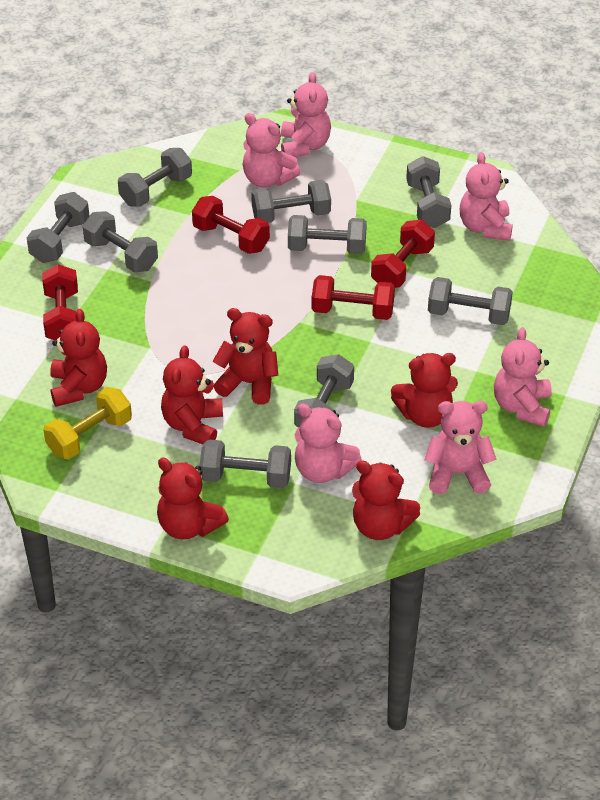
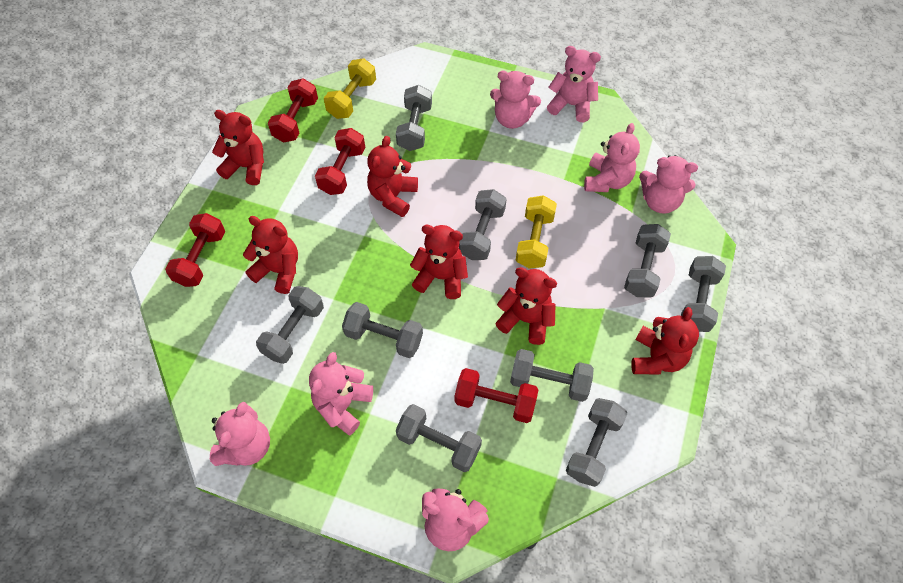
pink teddy bear: [243,113,300,188] [281,72,331,157] [295,404,362,483] [425,401,497,494] [460,152,513,241] [494,327,552,427] = 6 -> [210,402,270,466] [309,352,373,435] [422,489,489,551] [490,71,541,129] [547,46,601,122] [584,123,640,192] [639,155,698,214] = 7
yellow dumbbell: [43,387,132,459] = 1 -> [324,58,376,119] [516,195,557,269] = 2

